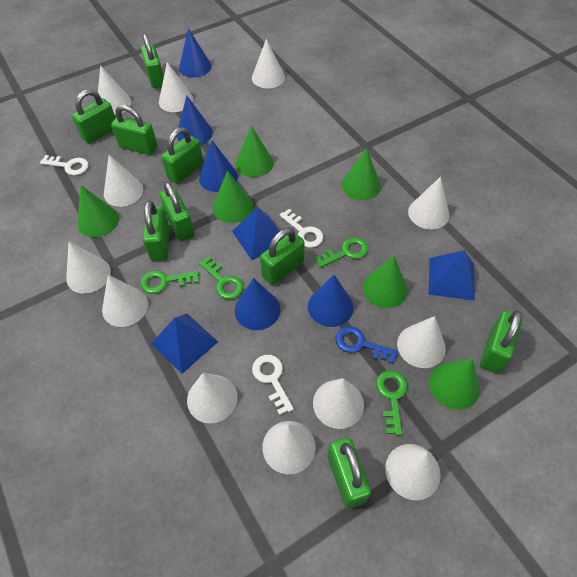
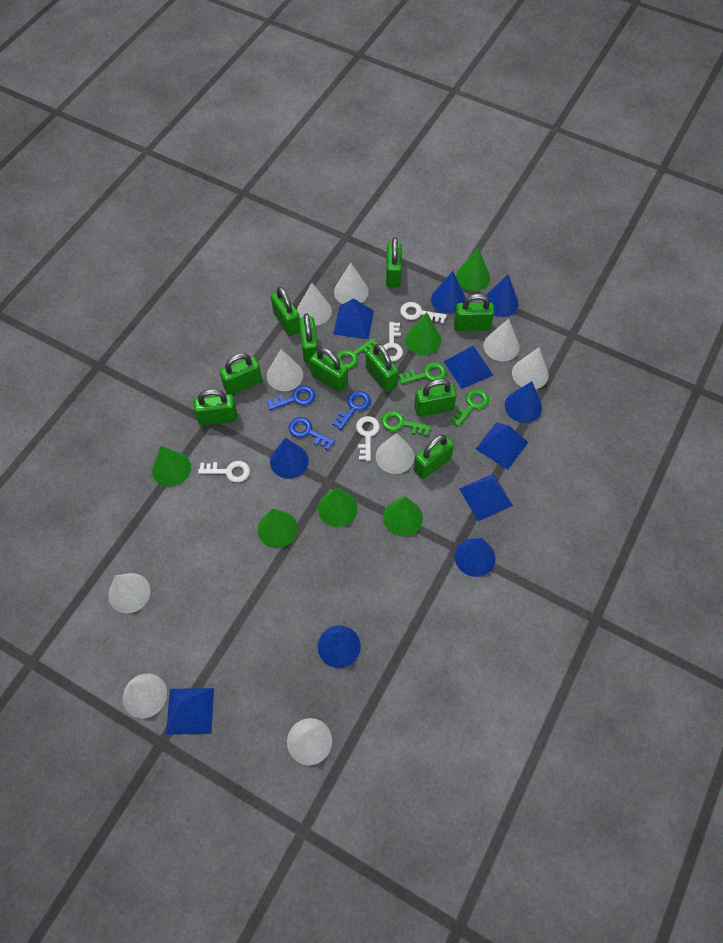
blue cone: [177,96,213,145] [179,28,212,78] [199,140,238,192] [235,278,280,330] [308,275,353,327] = 5 -> [270,438,309,479] [318,626,361,668] [431,271,466,314] [454,538,495,577] [486,274,519,317] [505,381,542,423] = 6
blue key: [335,326,398,364] = 1 -> [267,385,315,410] [289,417,335,450] [332,391,371,430] = 3
blue pyramid: [151,314,218,374] [232,207,284,260] [429,250,475,301] = 3 -> [166,688,214,735] [333,298,374,339] [444,346,493,389] [459,474,513,521] [476,422,528,469] = 5
green padlock: [72,89,116,144] [111,105,158,155] [141,34,164,88] [143,200,170,261] [160,182,195,242] [161,127,204,184] [260,228,305,285] [327,437,371,509] [480,310,522,373] = 9 -> [193,389,237,426] [219,353,262,395] [271,287,300,336] [299,313,318,364] [310,348,348,392] [366,344,399,392] [386,237,402,287] [413,435,454,479] [414,379,457,417] [454,294,494,331] = 10
white cone: [66,241,111,294] [98,65,131,115] [102,275,148,327] [104,155,143,207] [159,62,193,112] [187,373,238,423] [252,39,285,88] [262,421,316,474] [313,378,364,429] [385,444,441,500] [397,316,446,368] [408,177,449,230] = 12 -> [108,573,150,613] [123,674,167,718] [267,349,303,391] [287,718,332,765] [297,283,332,326] [334,263,369,304] [376,433,414,474] [483,319,520,361] [512,348,549,389] = 9
white key: [40,155,89,176] [252,355,294,415] [280,209,323,248] = 3 -> [198,461,250,482] [356,416,380,461] [383,322,403,362] [400,302,447,324] = 4

